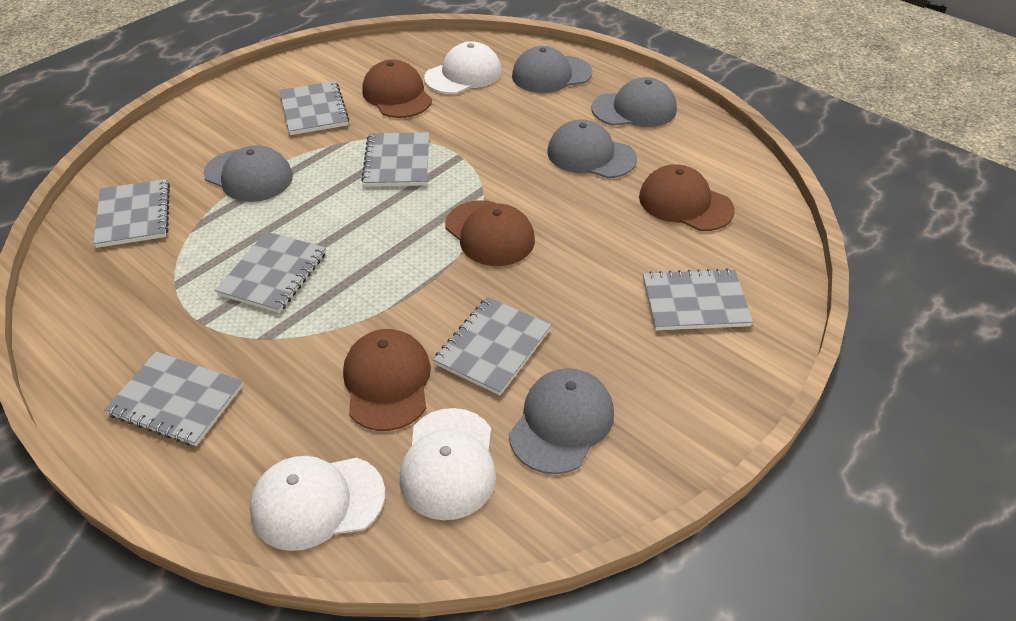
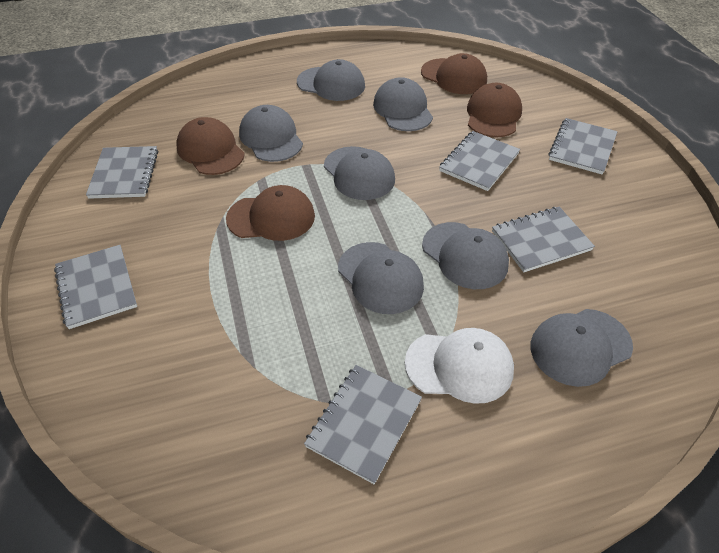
grey cap: [204,145,293,202] [509,368,614,474] [512,46,592,93] [547,119,637,178] [591,77,677,127] = 5 -> [239,105,303,162] [297,59,365,101] [324,146,395,200] [338,242,424,314] [373,77,433,131] [422,222,509,289] [531,309,633,387] = 7
grey notebook: [93,179,170,248] [104,351,243,446] [215,231,326,313] [279,81,349,135] [361,132,429,187] [433,297,552,395] [643,268,753,330] = 7 -> [54,245,137,329] [86,146,158,199] [304,365,422,484] [439,131,520,191] [492,207,595,272] [548,118,618,175] = 6
white cap: [250,456,385,551] [400,408,496,520] [424,41,502,94] = 3 -> [405,328,514,404] = 1

